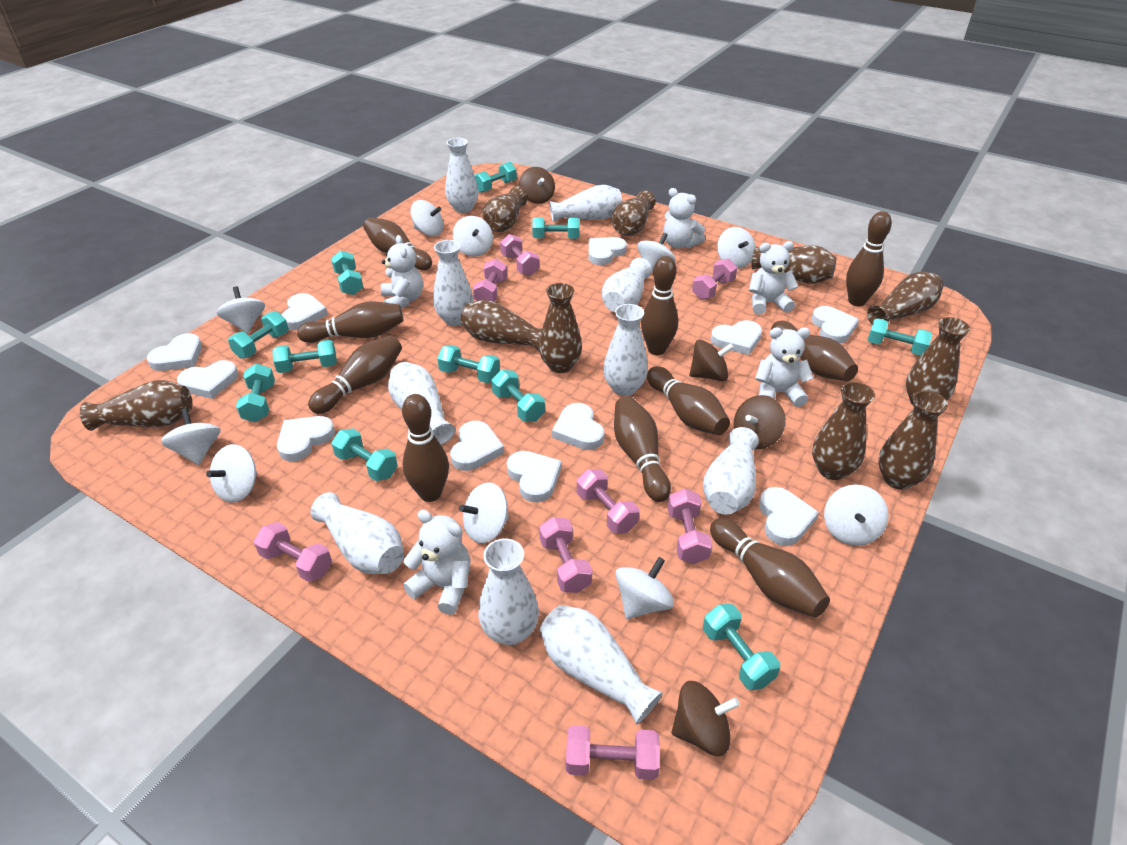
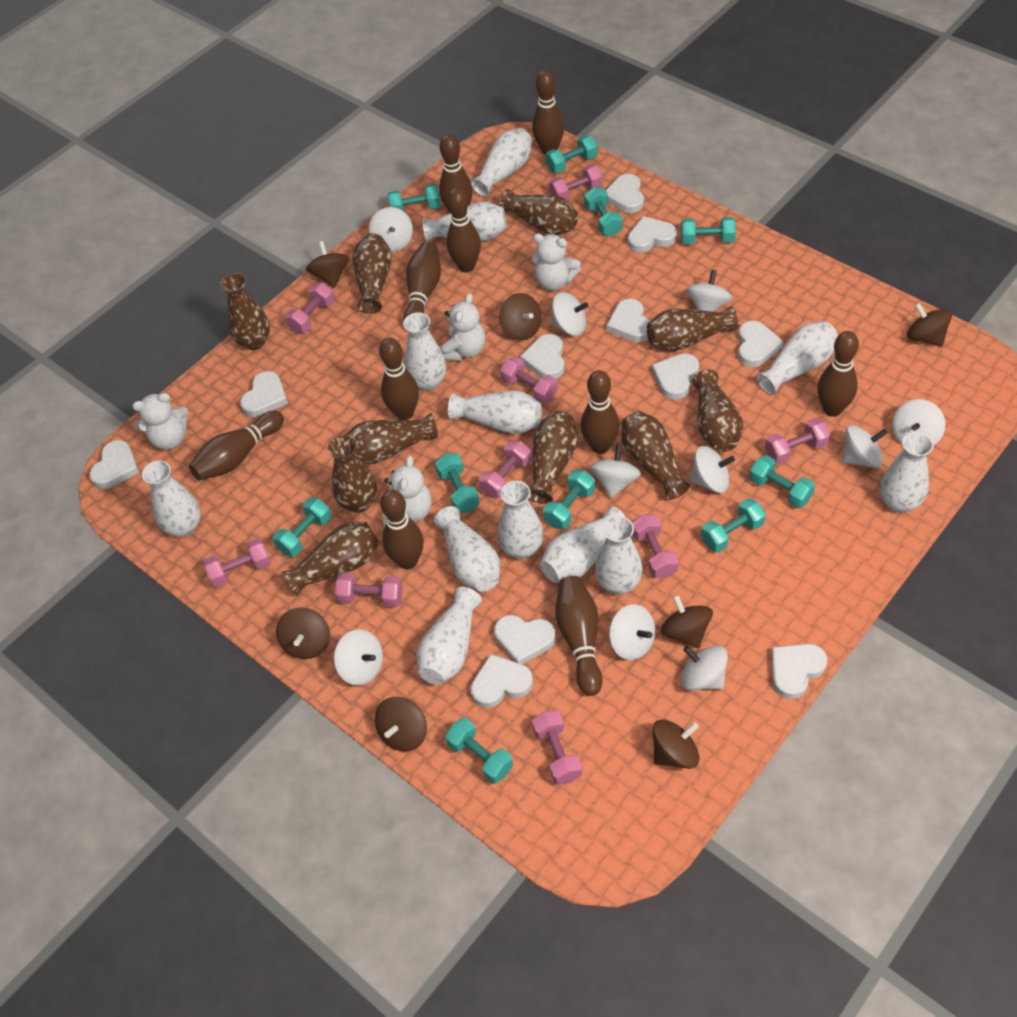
brown spinning top: [519,167,555,204] [672,681,740,756] [689,340,734,381] [734,395,786,449] = 4 -> [276,607,330,659] [306,241,349,288] [375,697,427,752] [499,293,542,340] [652,719,699,769] [661,595,713,648] [907,302,952,347] = 7
pink dumbbell: [254,522,332,582] [473,259,507,302] [500,234,539,276] [539,517,592,593] [566,725,660,780] [577,469,639,534] [668,489,712,564] [692,258,737,299] = 8 -> [203,538,271,587] [285,283,335,333] [335,572,403,608] [479,440,532,498] [500,356,558,404] [532,710,583,785] [549,165,603,200] [633,514,679,578] [765,418,830,464] = 9
turquoise dumbbell: [228,311,289,359] [236,364,275,422] [272,340,337,373] [331,250,363,295] [331,428,398,481] [437,345,500,383] [474,162,517,193] [491,370,545,422] [532,217,579,239] [703,604,780,690] [868,318,933,356] = 11 -> [273,497,332,557] [388,184,441,211] [435,454,480,513] [445,718,513,784] [543,470,595,529] [545,135,598,174] [584,187,623,236] [681,217,736,245] [701,498,766,552] [749,455,815,508] = 10
white teddy bear: [381,235,423,308] [403,510,471,615] [663,188,705,248] [749,241,798,315] [755,327,813,407] = 5 -> [132,393,188,450] [383,456,432,527] [439,293,485,361] [532,233,581,291] = 4
white vase: [310,492,404,574] [388,362,455,445] [433,240,474,326] [445,138,478,213] [478,538,539,645] [540,605,663,724] [549,185,622,222] [602,258,652,312] [603,304,648,396] [703,427,759,515] = 10 -> [142,460,201,537] [403,312,446,391] [416,587,482,685] [423,202,506,242] [434,506,500,592] [448,391,542,434] [471,128,532,197] [497,481,544,559] [540,506,625,583] [595,516,643,594] [756,321,838,395] [880,432,933,513] = 12

